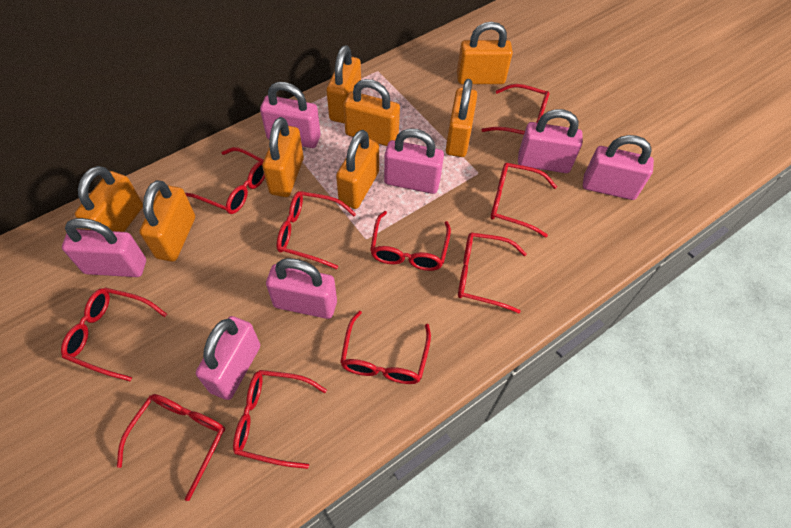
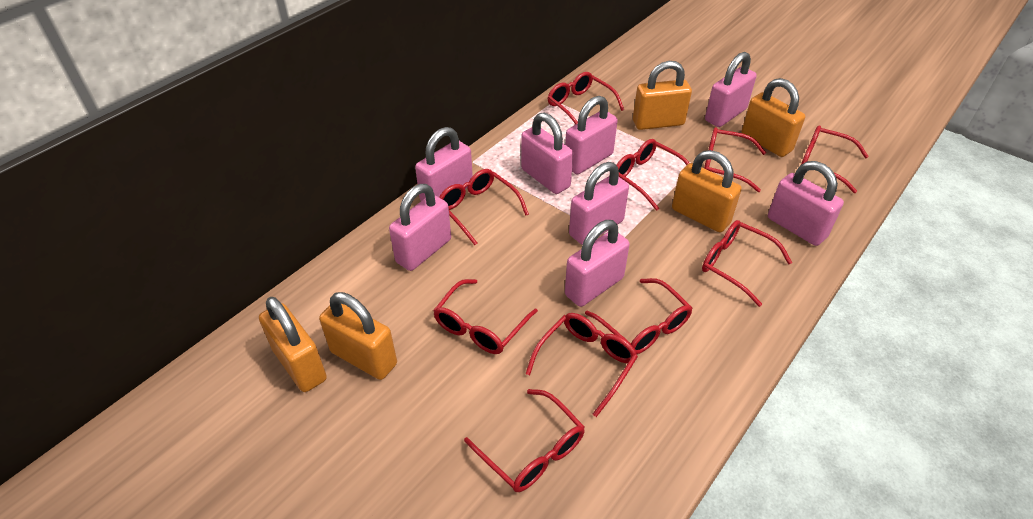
orange padlock: [75,166,143,232] [139,180,195,262] [262,117,304,197] [327,45,361,123] [336,130,379,209] [344,79,400,146] [446,79,477,157] [457,22,513,84] = 8 -> [259,297,327,392] [319,292,397,380] [633,61,692,130] [672,150,742,232] [741,78,805,157] = 5
pink padlock: [62,218,146,277] [196,316,260,400] [260,82,321,148] [266,258,337,319] [384,129,444,194] [518,109,583,173] [583,135,654,200] = 7 -> [389,184,451,271] [415,127,473,201] [521,112,573,194] [565,96,618,174] [565,220,630,307] [569,162,629,245] [705,52,757,127] [768,161,844,246] = 8

